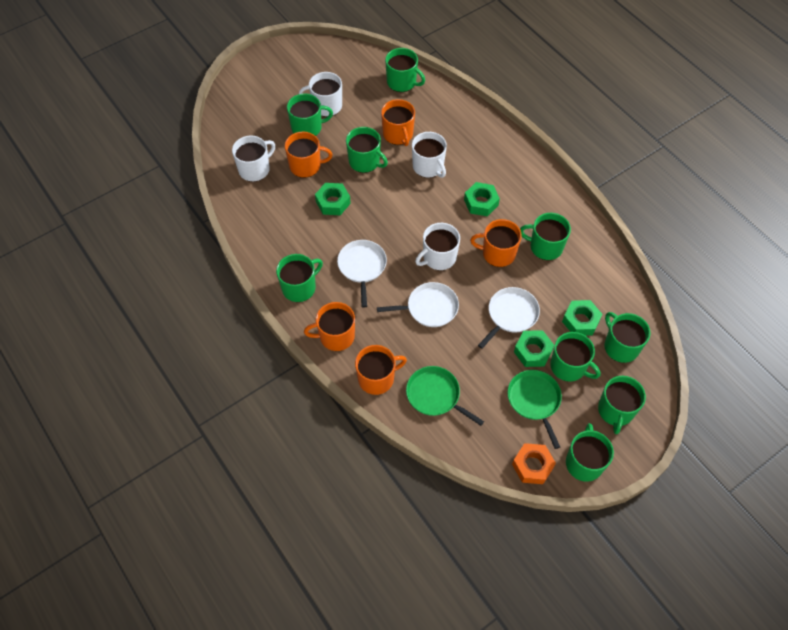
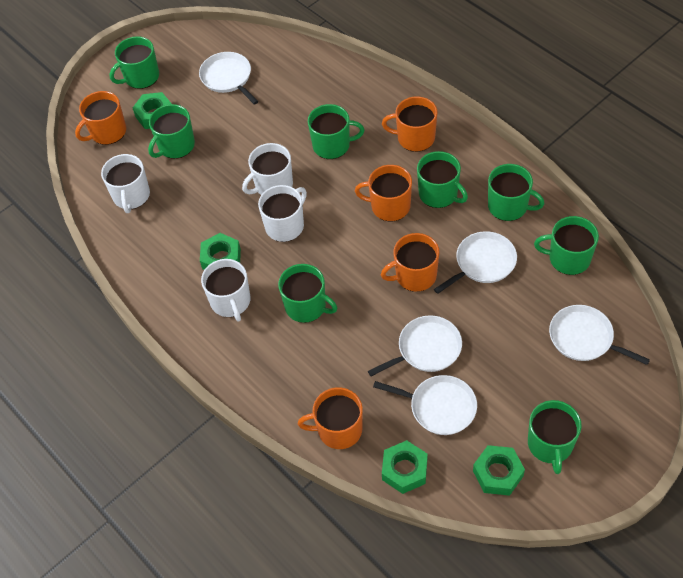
green mug: [276,254,323,302] [287,94,333,136] [346,127,388,173] [385,48,425,92] [520,213,571,260] [550,332,601,382] [566,423,614,482] [598,376,646,434] [604,312,651,363] = 9 -> [110,36,159,89] [148,104,195,159] [278,264,337,323] [308,104,364,159] [417,151,468,208] [488,164,545,221] [528,400,582,474] [534,216,599,275] = 8
green pan: [406,366,484,426] [507,370,562,449] = 2 -> none = 0
orange nut: [512,443,556,484] = 1 -> none = 0
white pan: [337,240,387,308] [377,282,459,327] [478,287,540,349] = 3 -> [199,52,259,105] [368,315,462,376] [373,375,477,435] [434,231,517,294] [549,305,650,365] = 5

